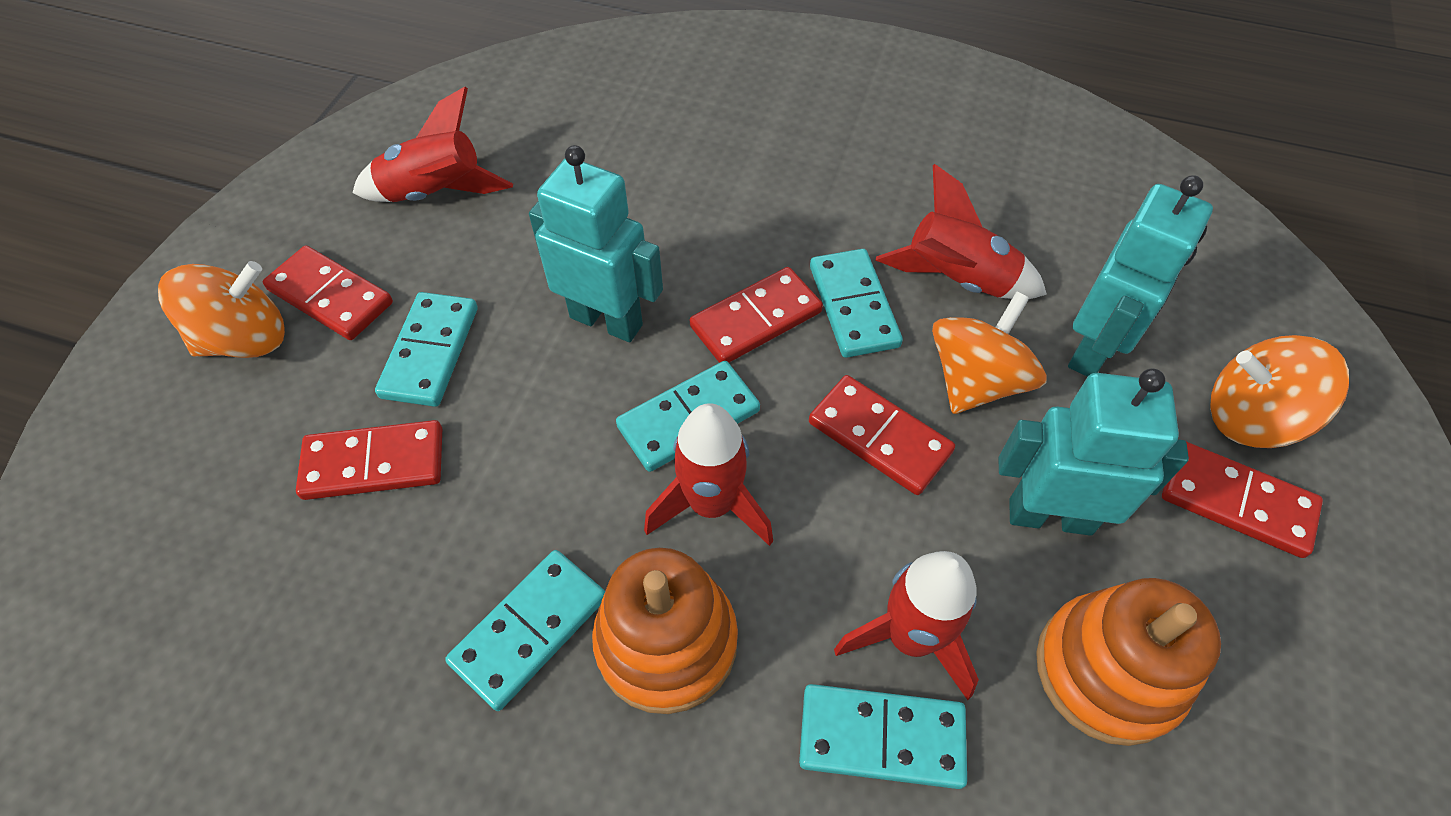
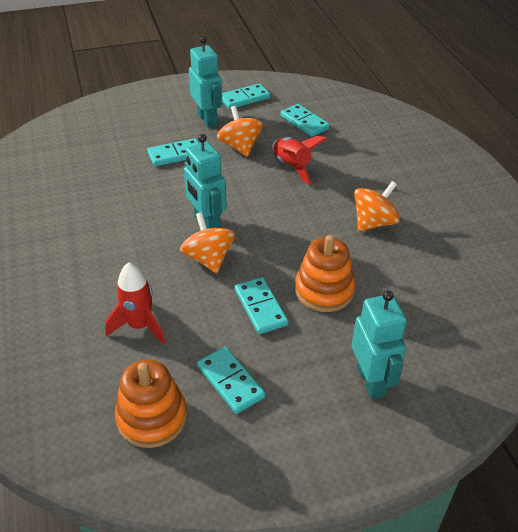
red domino: [263,246,393,340] [296,420,442,500] [690,267,823,363] [809,375,955,495] [1162,442,1323,558] = 5 -> none = 0
red rocket: [353,87,513,202] [644,403,773,546] [834,551,979,700] [875,164,1047,299] = 4 -> [105,262,165,344] [272,136,327,185] = 2

